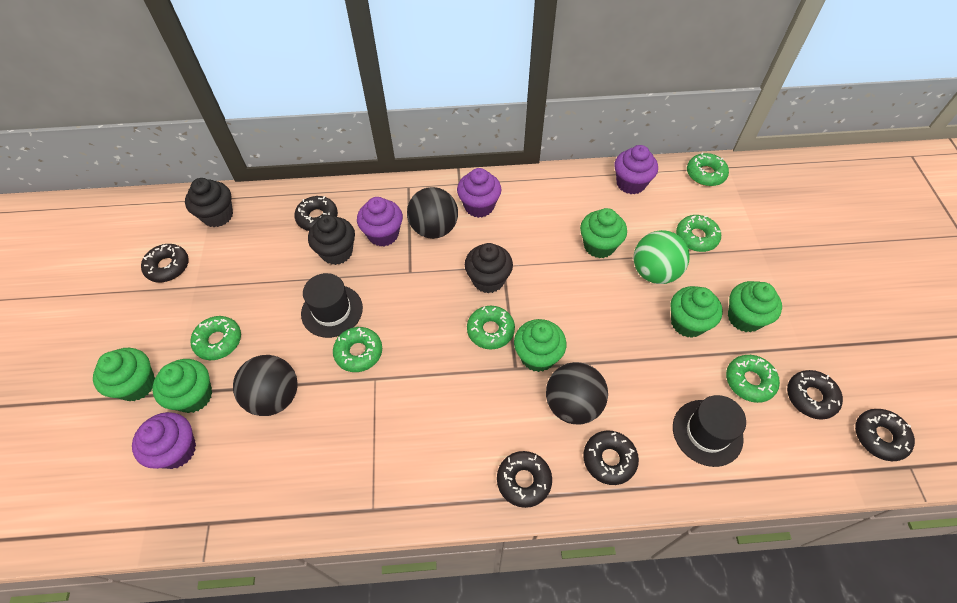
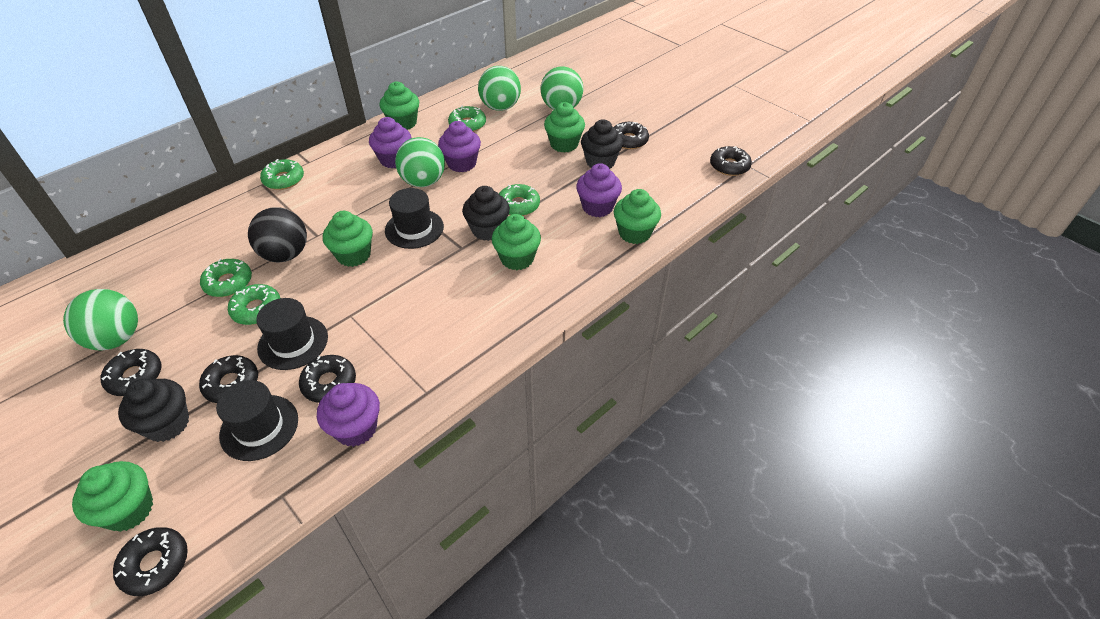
black ball: [233,355,298,416] [407,187,458,239] [546,362,608,425] = 3 -> [248,207,307,262] = 1
black hat: [301,273,363,338] [673,395,746,467] = 2 -> [216,380,298,461] [256,298,328,370] [385,188,444,249] = 3
green ball: [634,230,690,284] = 1 -> [63,289,138,351] [395,137,445,187] [478,66,521,111] [541,66,583,110] = 4
green donut: [190,316,241,360] [333,327,382,372] [467,306,515,350] [676,215,721,252] [687,152,729,186] [726,355,780,403] = 6 -> [200,259,252,297] [228,284,280,325] [260,159,304,190] [448,106,486,132] [499,184,540,216] = 5

